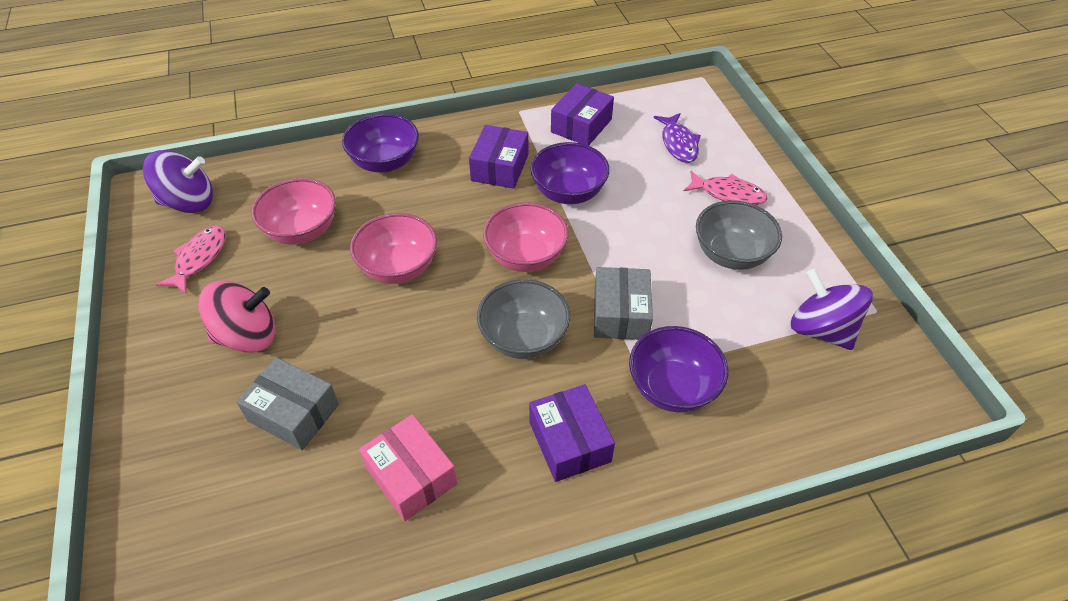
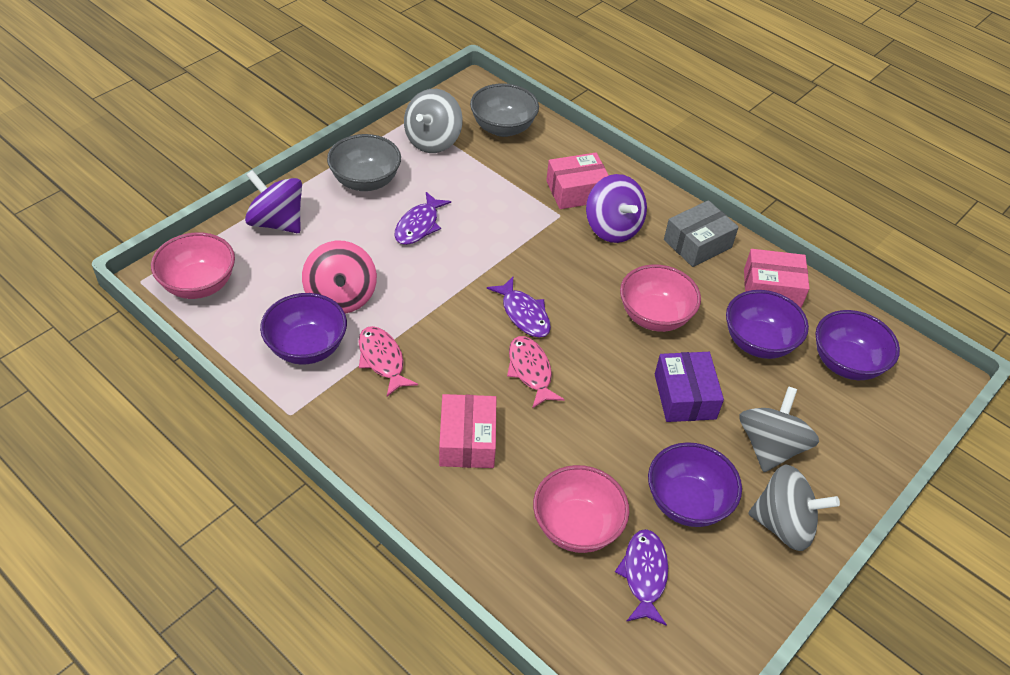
grey box: [236,357,339,450] [594,267,653,340] = 2 -> [664,200,739,267] = 1
grey spinning top: none = 0 -> [404,89,463,153] [739,386,819,472] [748,465,840,551] = 3
pink box: [359,414,457,521] = 1 -> [439,394,496,468] [546,153,609,209] [744,249,810,308] = 3
purple bowl: [342,114,419,173] [530,142,609,204] [629,326,728,413] = 3 -> [260,293,347,365] [648,442,742,527] [726,290,809,359] [815,310,900,380] = 4
purple box: [469,125,528,189] [529,384,615,482] [551,83,614,146] = 3 -> [655,352,724,422] = 1
purple fish: [654,113,701,163] = 1 -> [395,192,451,245] [487,277,551,337] [615,529,668,626] = 3

